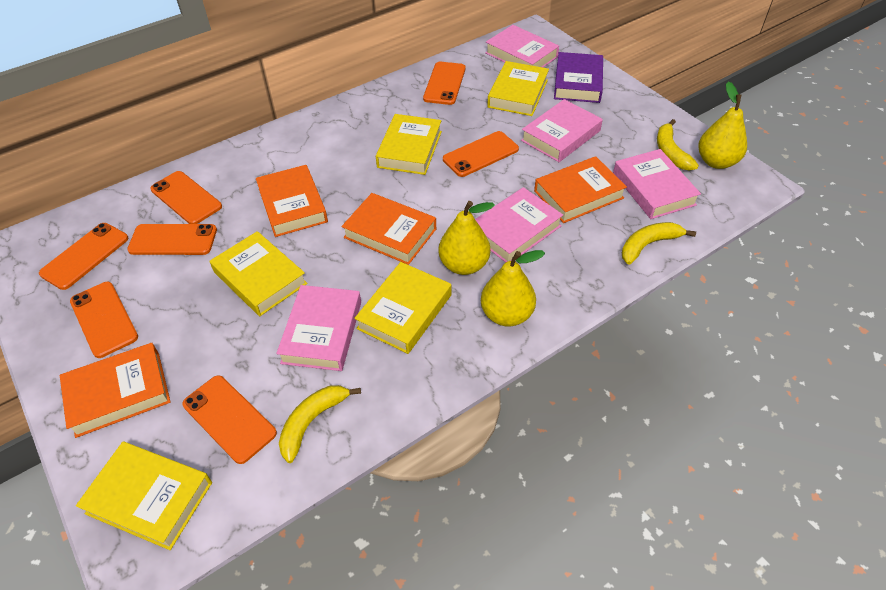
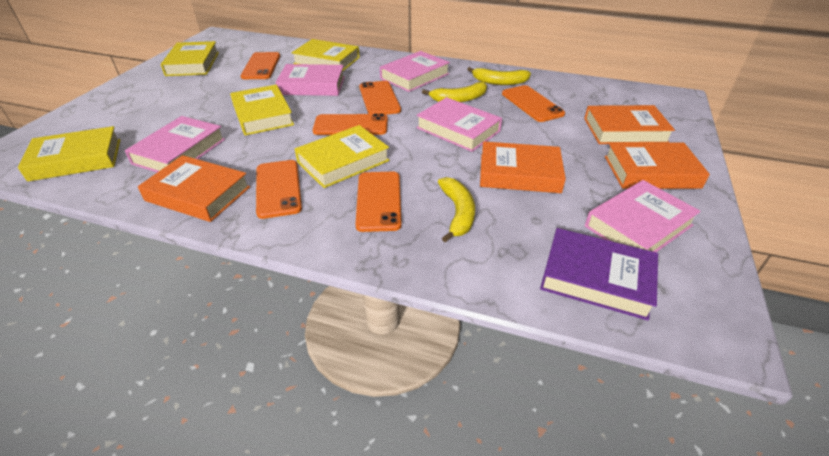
orange phone: [39,223,128,290] [70,282,138,358] [127,224,217,255] [150,171,222,224] [182,375,277,464] [423,62,466,105] [443,131,519,177] = 7 -> [240,52,280,79] [256,160,302,219] [313,114,388,135] [355,172,402,232] [359,81,401,115] [502,85,565,122] = 6
yellow pear: [438,201,495,275] [481,250,545,326] [698,82,747,169] = 3 -> none = 0

